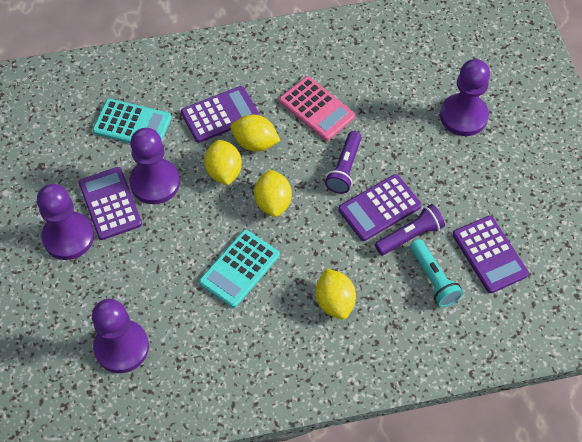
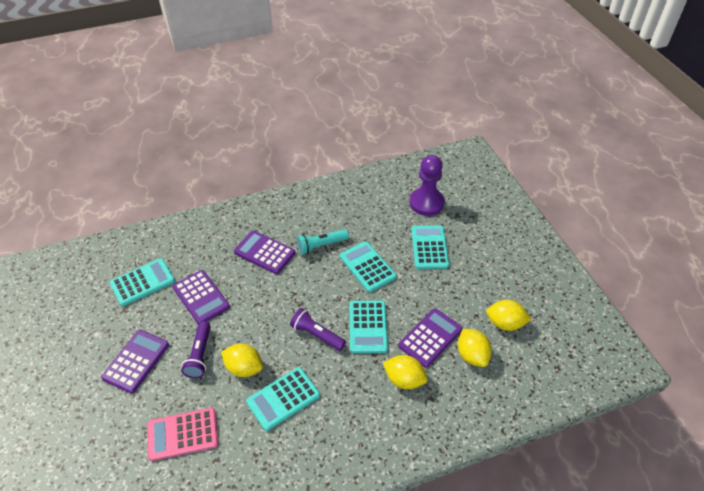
purple pawn: [37,184,94,260] [92,299,149,373] [129,128,180,204] [440,59,490,136] = 4 -> [409,155,445,216] = 1
turquoise calculator: [93,98,172,143] [199,230,280,308] = 2 -> [110,258,175,306] [246,367,320,431] [340,241,397,292] [349,300,388,353] [411,225,449,269] = 5

